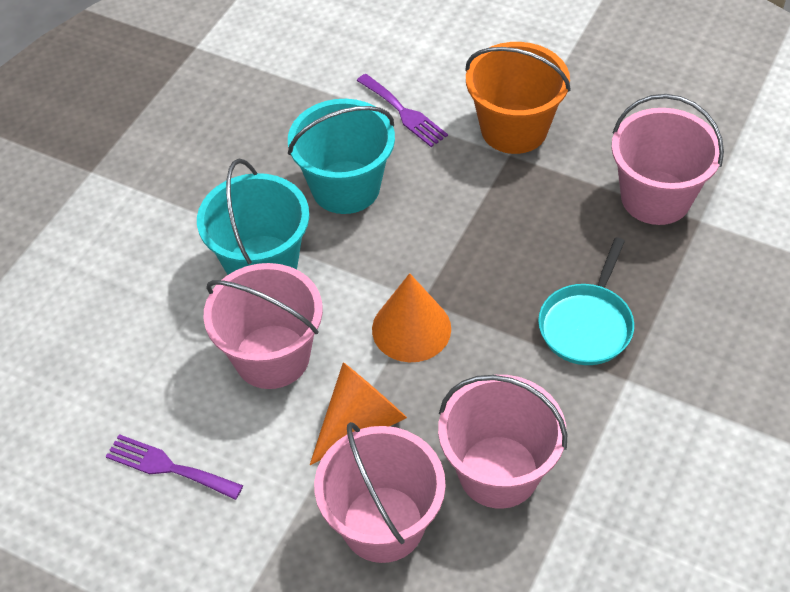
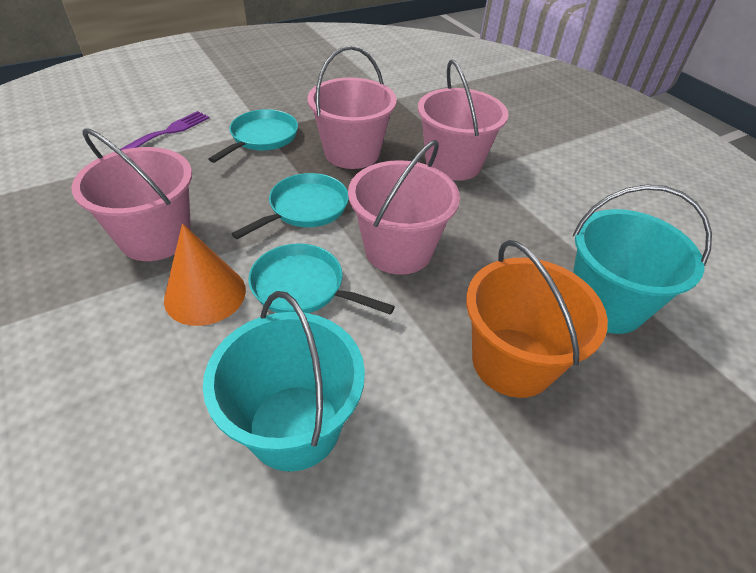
orange cone: [310,362,407,465] [372,273,451,362] = 2 -> [164,224,246,326] = 1
purple fork: [106,434,243,500] [357,74,448,147] = 2 -> [120,111,210,150] = 1
turquoise pan: [538,237,634,365] = 1 -> [209,109,298,163] [231,173,349,239] [249,243,395,315] = 3

